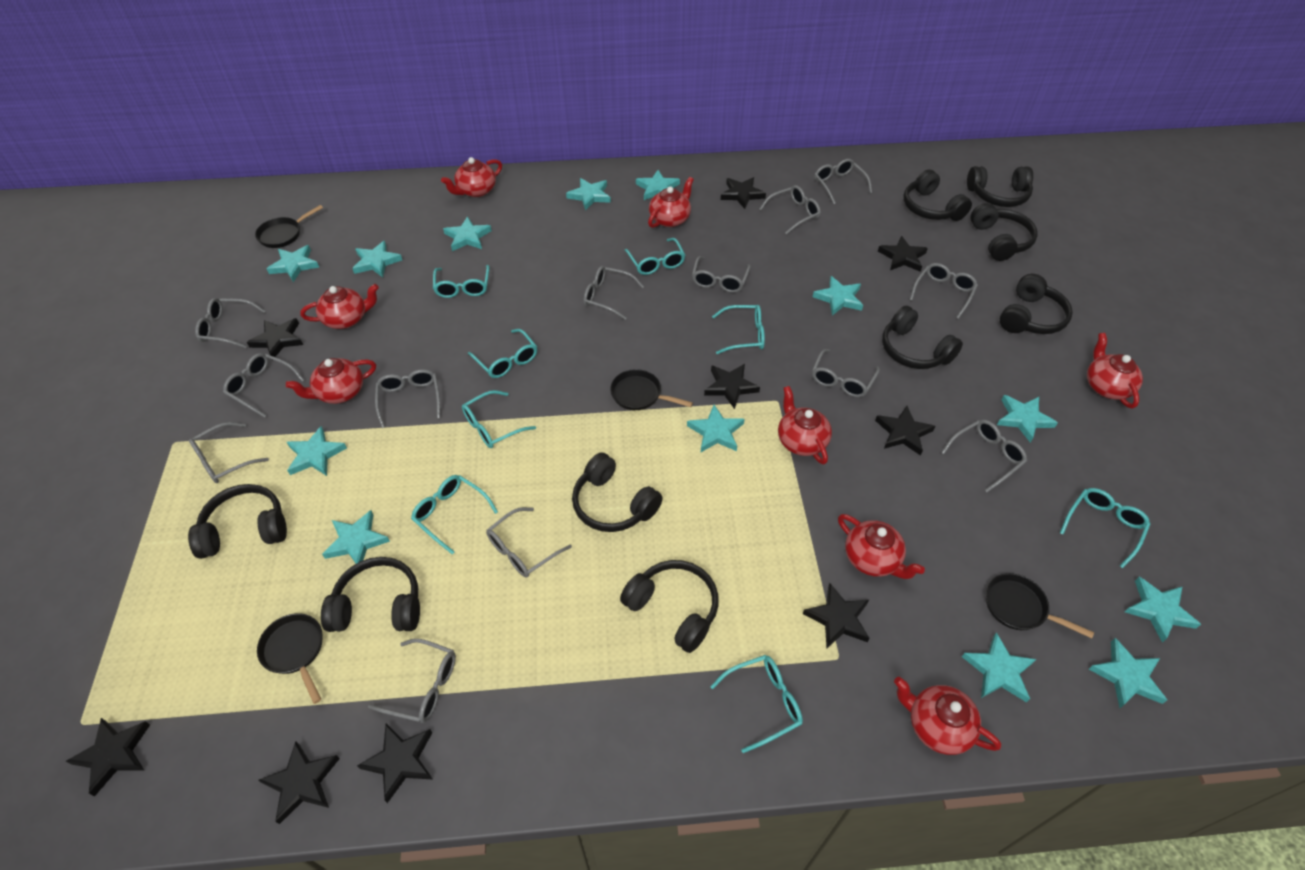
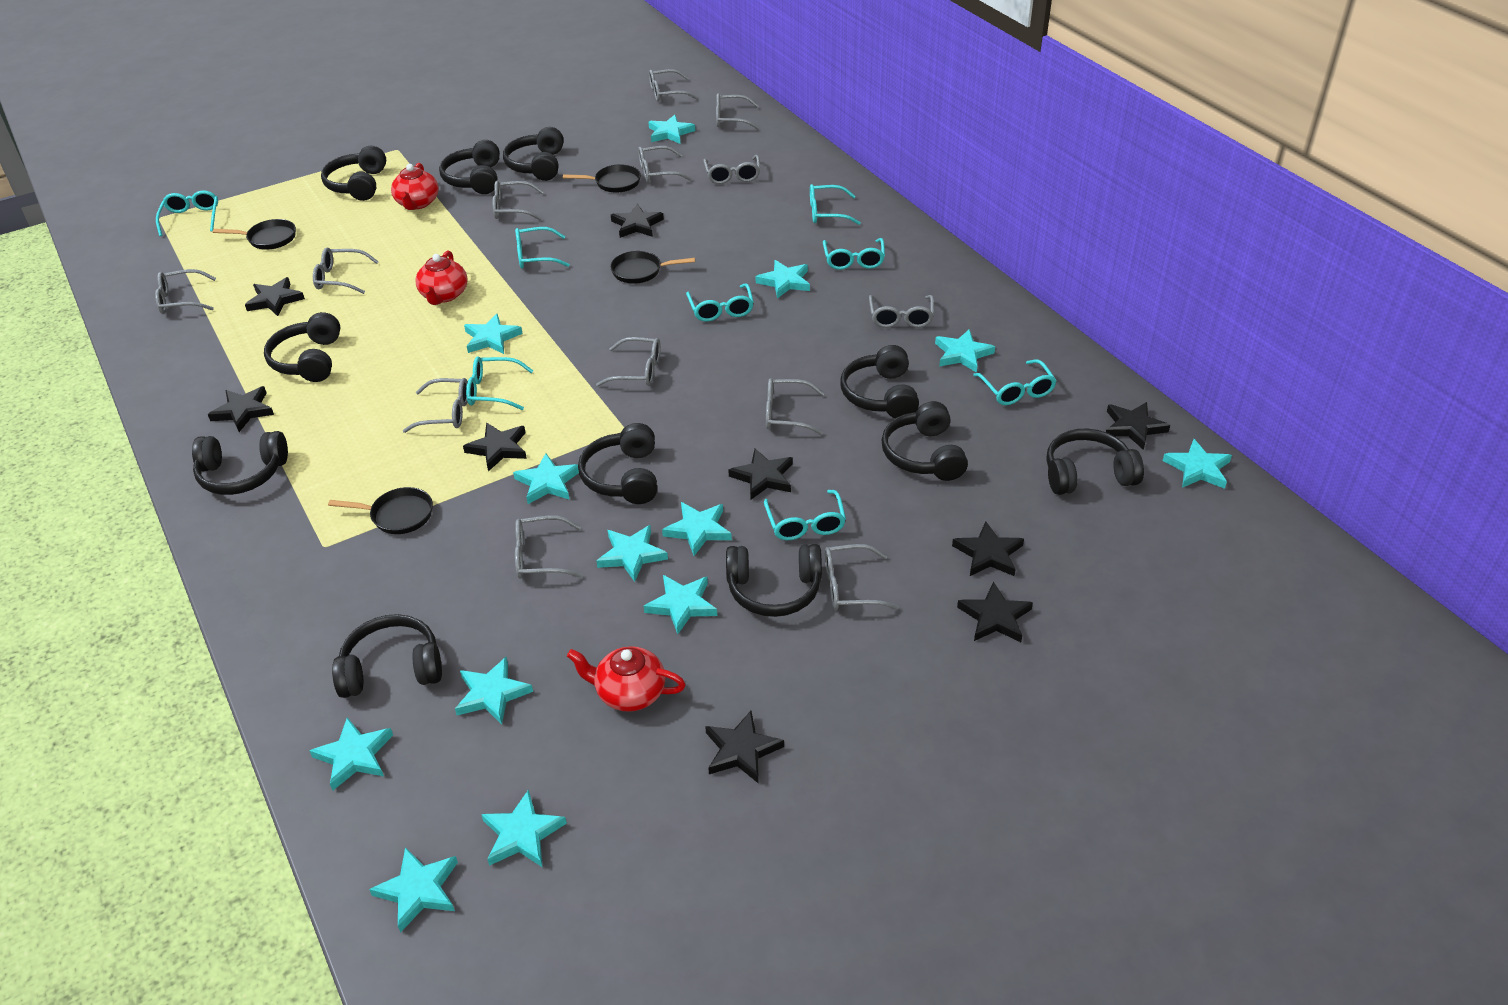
black headphones: [188,484,287,559] [321,557,420,632] [572,452,663,532] [620,560,719,653] [882,306,963,369] [903,169,972,221] [967,166,1033,207] [970,203,1038,261] [1000,274,1073,334] = 9 -> [192,431,288,495] [264,312,340,382] [321,146,386,201] [332,614,442,698] [439,140,500,194] [503,127,564,181] [578,423,657,504] [726,544,822,617] [840,345,919,418] [881,401,968,481] [1046,429,1144,495] = 11
red teapot: [286,358,376,404] [300,284,379,329] [441,157,502,197] [648,177,694,228] [778,386,832,465] [838,514,925,579] [894,677,1001,755] [1087,333,1143,409] = 8 -> [391,163,439,210] [415,250,468,305] [567,646,686,712] = 3

